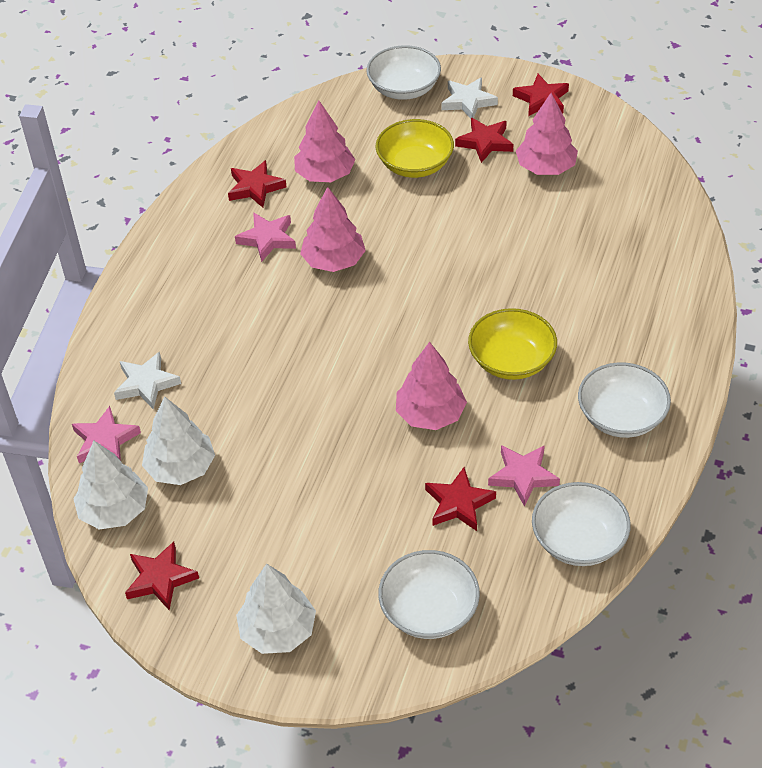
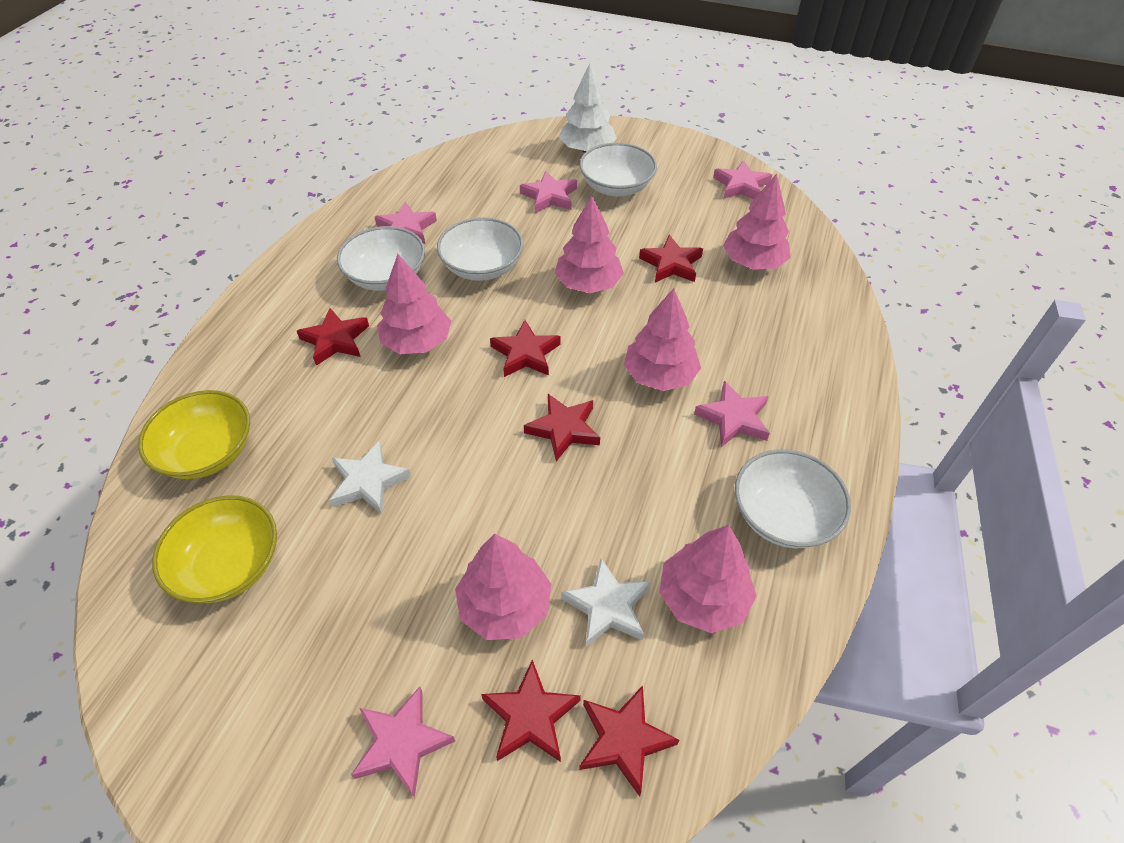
pink star: [72,406,141,463] [235,212,296,262] [488,445,560,507] = 3 -> [351,687,455,798] [375,202,437,244] [520,171,577,213] [694,381,770,447] [713,160,772,199] = 5
pink tree: [294,101,355,182] [300,187,366,272] [396,342,467,430] [516,93,578,175] = 4 -> [377,254,451,354] [455,534,552,640] [555,195,624,293] [624,288,701,391] [659,525,757,633] [723,173,791,270] = 6
red star: [125,542,199,610] [228,160,287,208] [425,467,496,531] [455,118,513,163] [513,74,569,116] = 5 -> [297,308,369,366] [481,660,581,762] [490,320,561,377] [524,394,600,461] [579,685,679,797] [639,235,703,283] = 6
white tree: [73,441,148,530] [142,397,215,485] [236,564,316,654] = 3 -> [559,63,616,153] = 1

